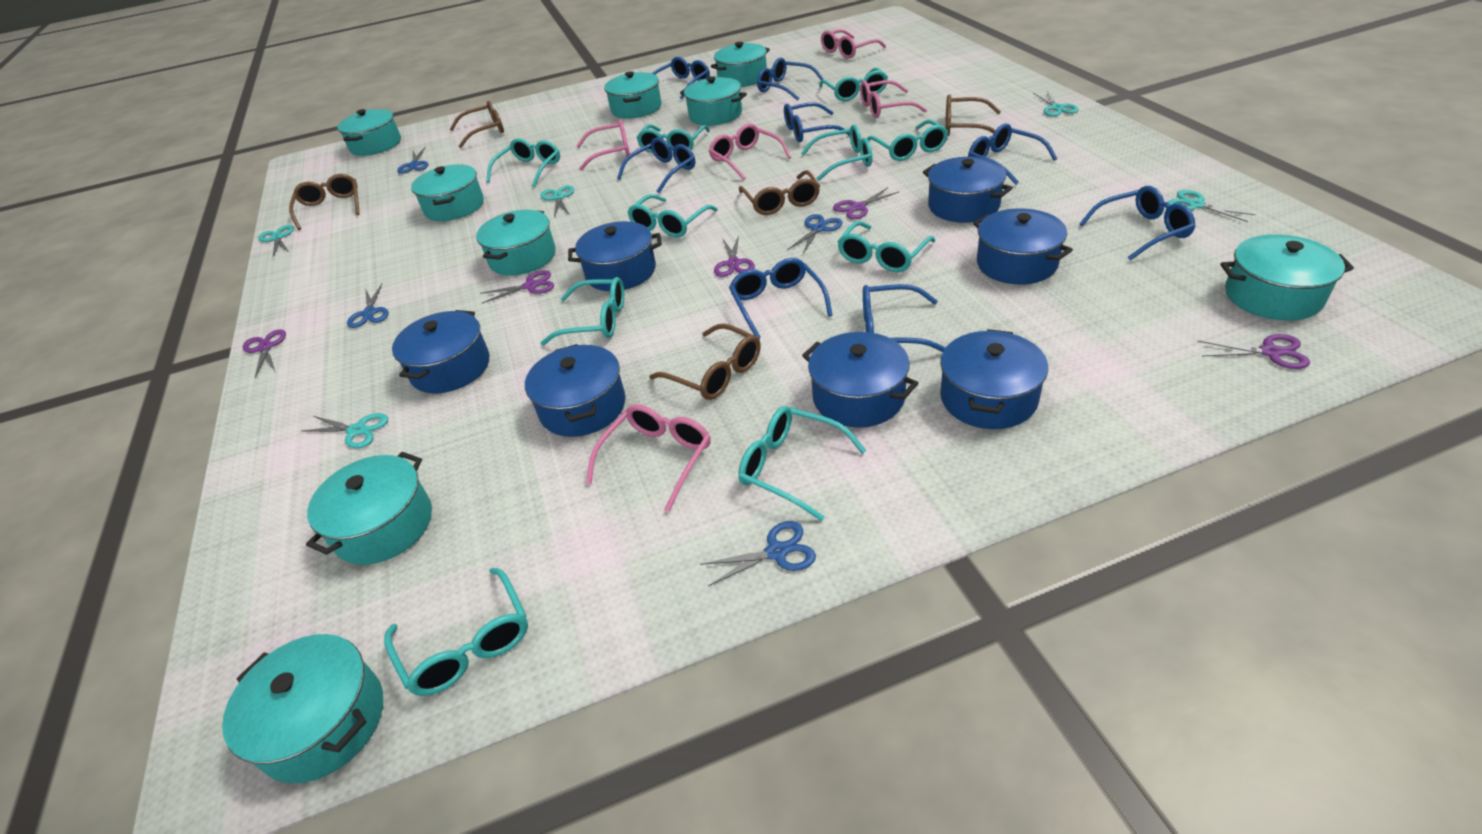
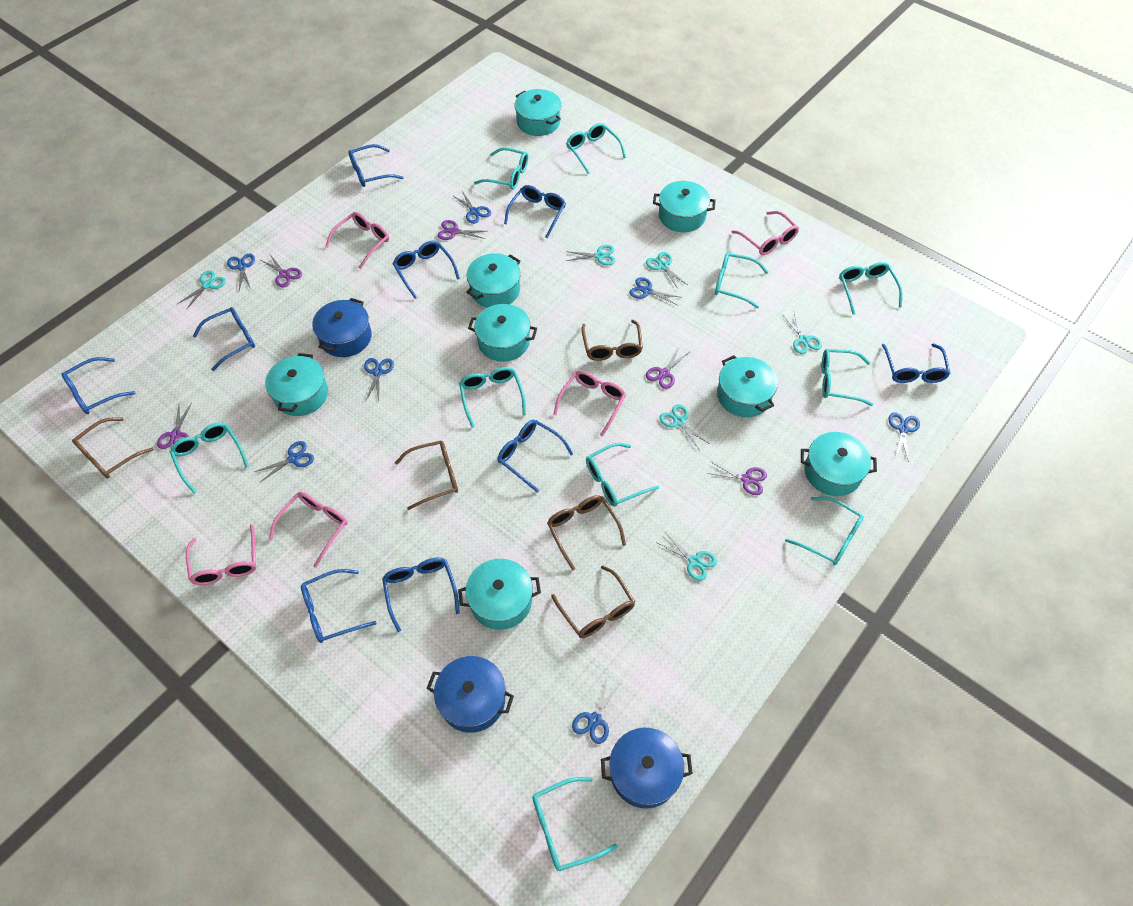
blue glasses: [617,137,695,193] [652,57,710,99] [729,258,833,338] [757,57,824,101] [784,102,850,142] [863,284,946,352] [968,123,1058,185] [1080,186,1196,261] = 8 -> [61,357,136,414] [193,307,255,371] [301,569,377,643] [348,144,404,187] [382,557,460,632] [393,241,460,299] [497,420,573,493] [504,185,566,238] [882,343,951,383] = 9
blue pot: [392,310,490,394] [525,344,625,437] [568,221,662,291] [802,332,919,428] [923,157,1013,223] [940,329,1048,429] [973,208,1073,284] = 7 -> [312,298,372,357] [427,656,514,733] [601,728,693,809] = 3
blue scissors: [347,284,389,328] [397,147,428,174] [700,521,816,586] [787,214,843,254] = 4 -> [227,253,255,290] [254,441,314,482] [364,358,394,401] [452,191,491,224] [572,675,622,744] [630,277,680,305] [888,412,920,463] = 7
turquoise pot: [222,634,383,783] [306,452,432,565] [337,109,401,156] [411,164,484,221] [476,210,556,276] [604,71,662,119] [680,76,747,126] [711,42,770,87] [1220,234,1354,320] = 9 -> [265,353,328,416] [458,559,541,630] [466,253,521,308] [468,304,537,362] [515,89,561,136] [653,181,716,232] [717,355,778,417] [801,432,877,496] = 8
turquoise scissors: [258,225,294,257] [301,413,388,448] [540,185,574,217] [1033,90,1079,117] [1168,190,1255,222] = 5 -> [177,270,226,310] [565,245,615,265] [646,252,688,289] [658,533,717,581] [659,404,708,451] [782,312,822,354] = 6

